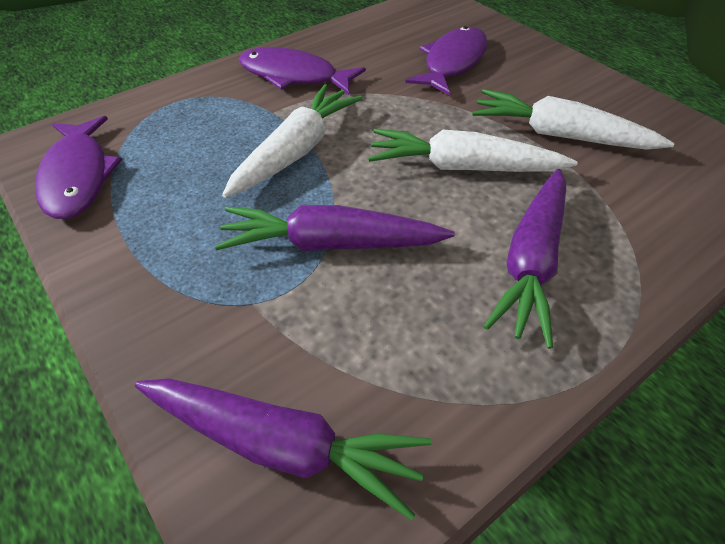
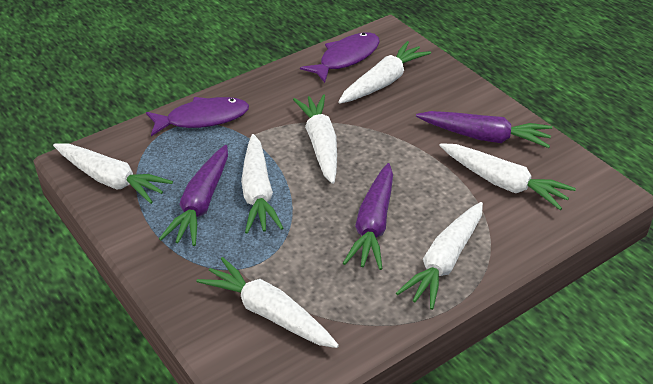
purple fish: [35,116,122,219] [239,47,366,95] [405,26,488,96] = 3 -> [146,97,249,136] [300,32,380,83] = 2
white carrot: [222,84,362,198] [368,129,578,172] [472,89,674,150] = 3 -> [53,143,173,204] [196,257,339,348] [241,134,283,234] [293,94,337,184] [338,41,431,104] [396,202,483,310] [439,143,576,210] = 7

